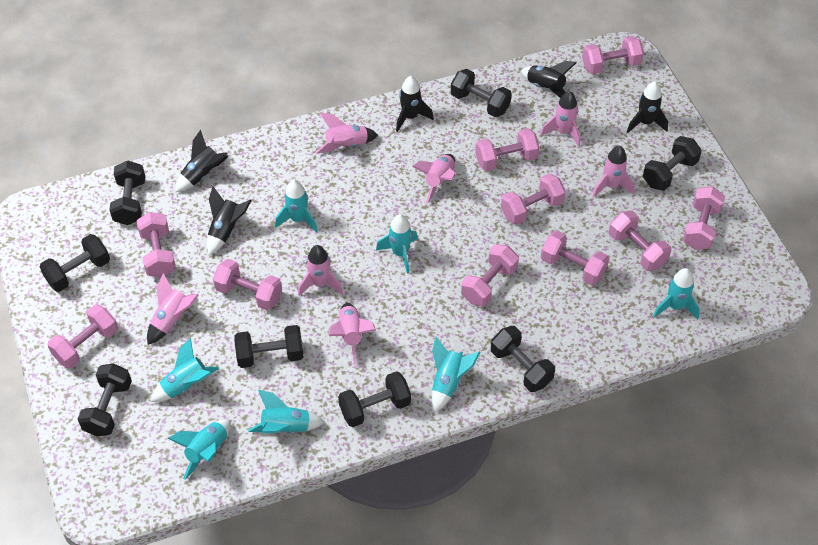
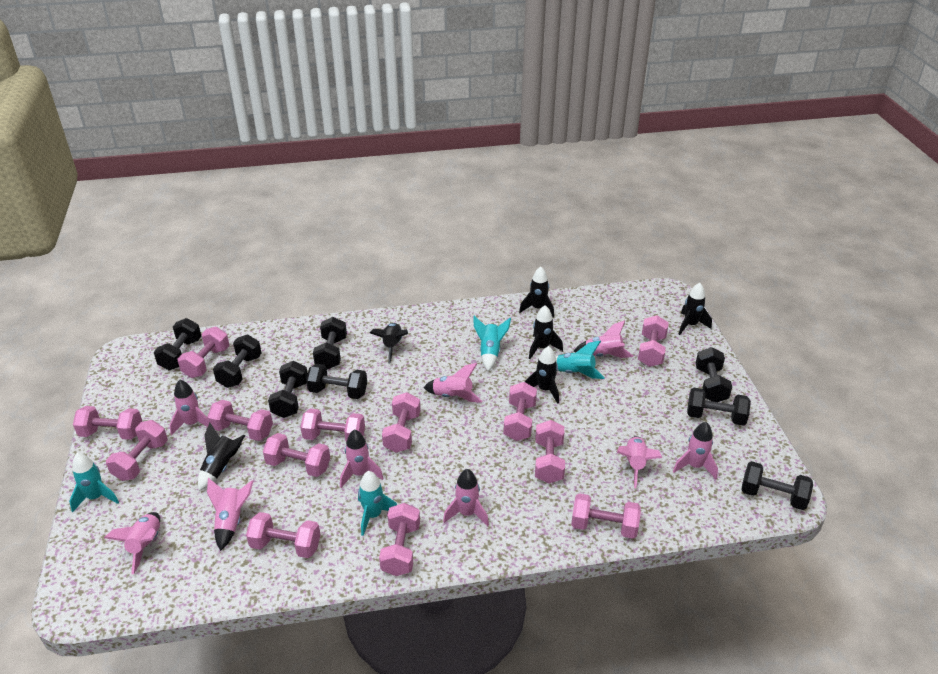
black rocket: [175,130,229,192] [207,187,252,255] [396,76,434,132] [521,61,577,98] [627,82,668,133] = 5 -> [198,423,245,491] [370,323,408,363] [519,267,554,318] [525,346,559,404] [529,305,563,359] [679,283,712,335] = 6
pink dumbbell: [48,305,118,369] [137,212,176,277] [213,259,282,310] [461,244,519,306] [475,128,540,171] [501,174,566,225] [541,231,609,285] [582,36,644,75] [609,211,671,271] [683,187,725,250] = 10 -> [73,406,142,440] [106,420,168,481] [178,327,230,378] [207,400,273,441] [246,512,321,558] [263,433,330,477] [301,409,365,442] [379,503,420,576] [382,392,421,453] [503,382,537,441] [535,420,565,484] [571,493,641,539] [638,315,669,367] = 13
pink rocket: [147,273,199,345] [298,245,343,296] [316,112,378,154] [329,303,376,364] [412,154,456,204] [540,91,580,147] [592,145,635,198] = 7 -> [104,512,160,574] [169,380,209,435] [207,478,254,551] [340,429,383,488] [424,363,482,402] [443,469,489,527] [574,320,633,358] [617,436,662,488] [673,422,718,479] = 9
turquoise rocket: [151,338,219,402] [168,420,231,480] [248,390,324,433] [275,180,318,232] [376,214,418,273] [432,336,480,412] [653,268,700,319] = 7 -> [69,453,119,512] [358,471,397,536] [473,316,511,371] [556,341,605,379] = 4

